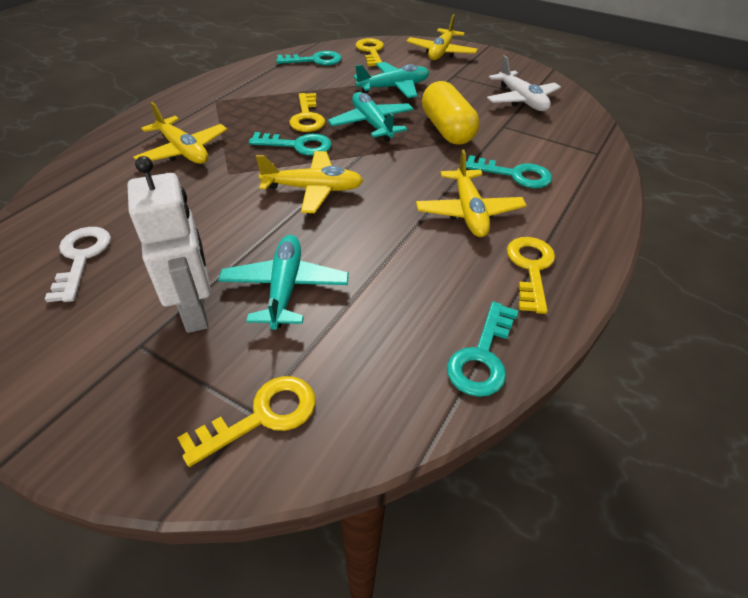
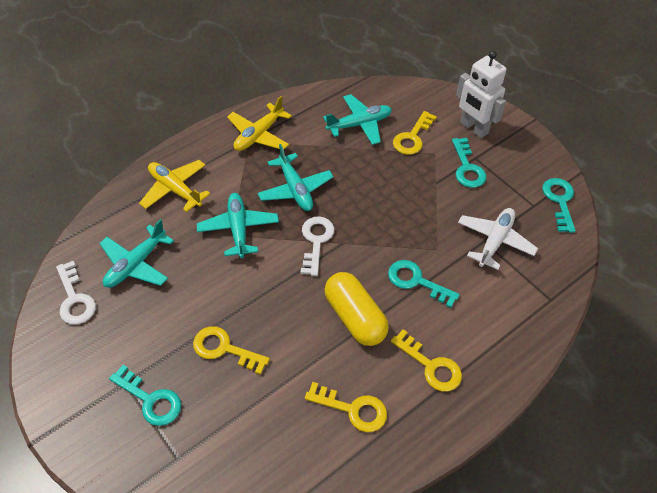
turquoise plane: [218,235,349,330] [328,92,414,142] [353,62,429,98] = 3 -> [99,219,174,288] [196,193,279,258] [258,144,333,211] [323,94,392,145] = 4
white key: [45,227,111,302] = 1 -> [56,261,96,325] [301,216,334,276] = 2
yellow plane: [133,102,227,164] [256,151,363,213] [406,14,478,60] [416,149,526,237] = 4 -> [139,160,210,212] [227,96,292,151] = 2

